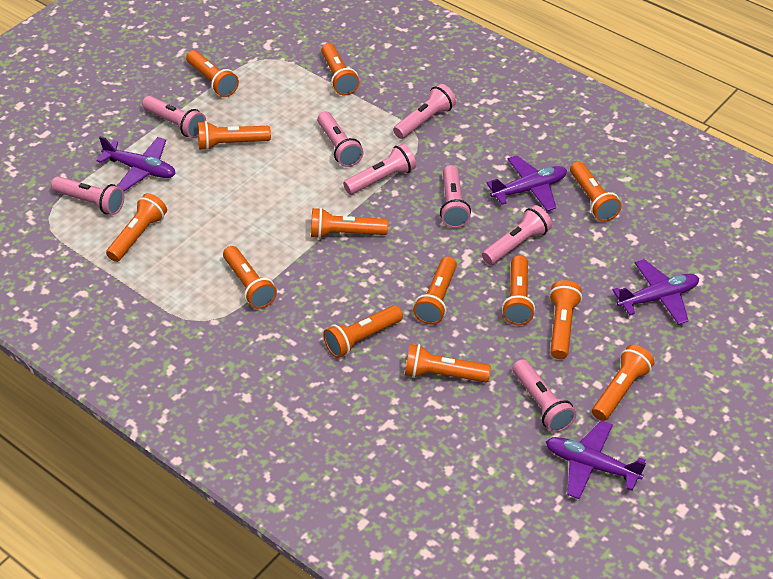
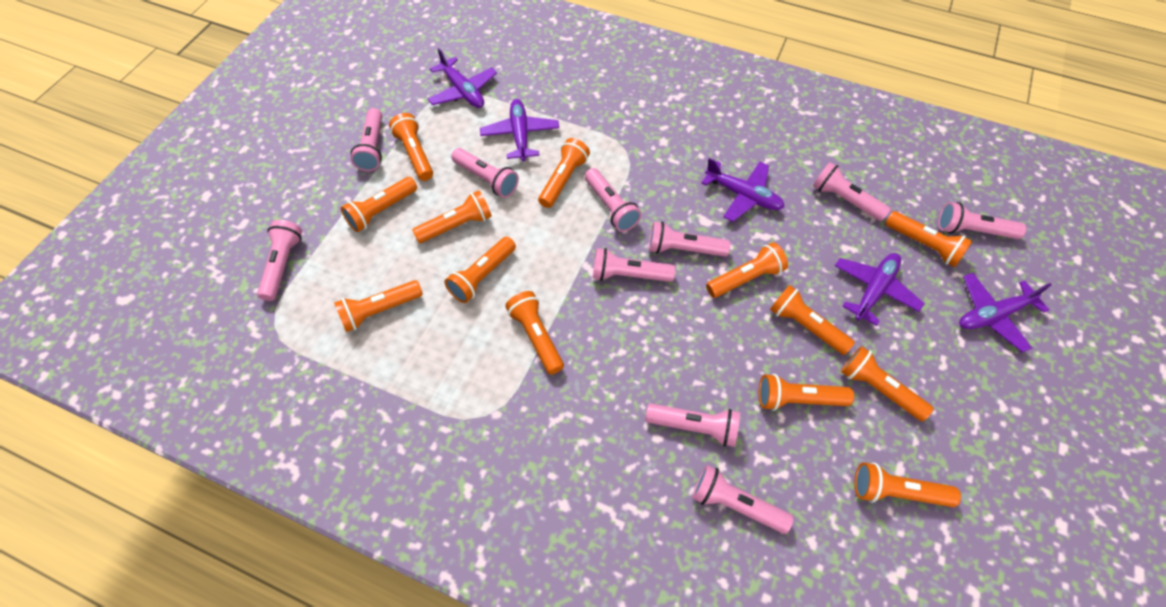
pink flashlight: [51,176,124,215] [142,96,206,138] [317,112,364,167] [343,144,416,195] [393,84,456,139] [440,165,471,228] [482,205,552,265] [513,359,576,433] = 8 -> [257,220,302,301] [351,108,382,171] [451,148,519,198] [585,168,641,232] [593,248,675,282] [645,404,740,447] [649,221,730,257] [692,465,794,534] [813,162,891,221] [938,202,1026,239] = 10
purple plane: [96,136,175,191] [486,155,567,211] [546,420,646,499] [612,259,699,325] = 4 -> [427,48,497,108] [480,99,559,161] [701,158,784,222] [835,253,924,326] [959,273,1052,353] = 5

